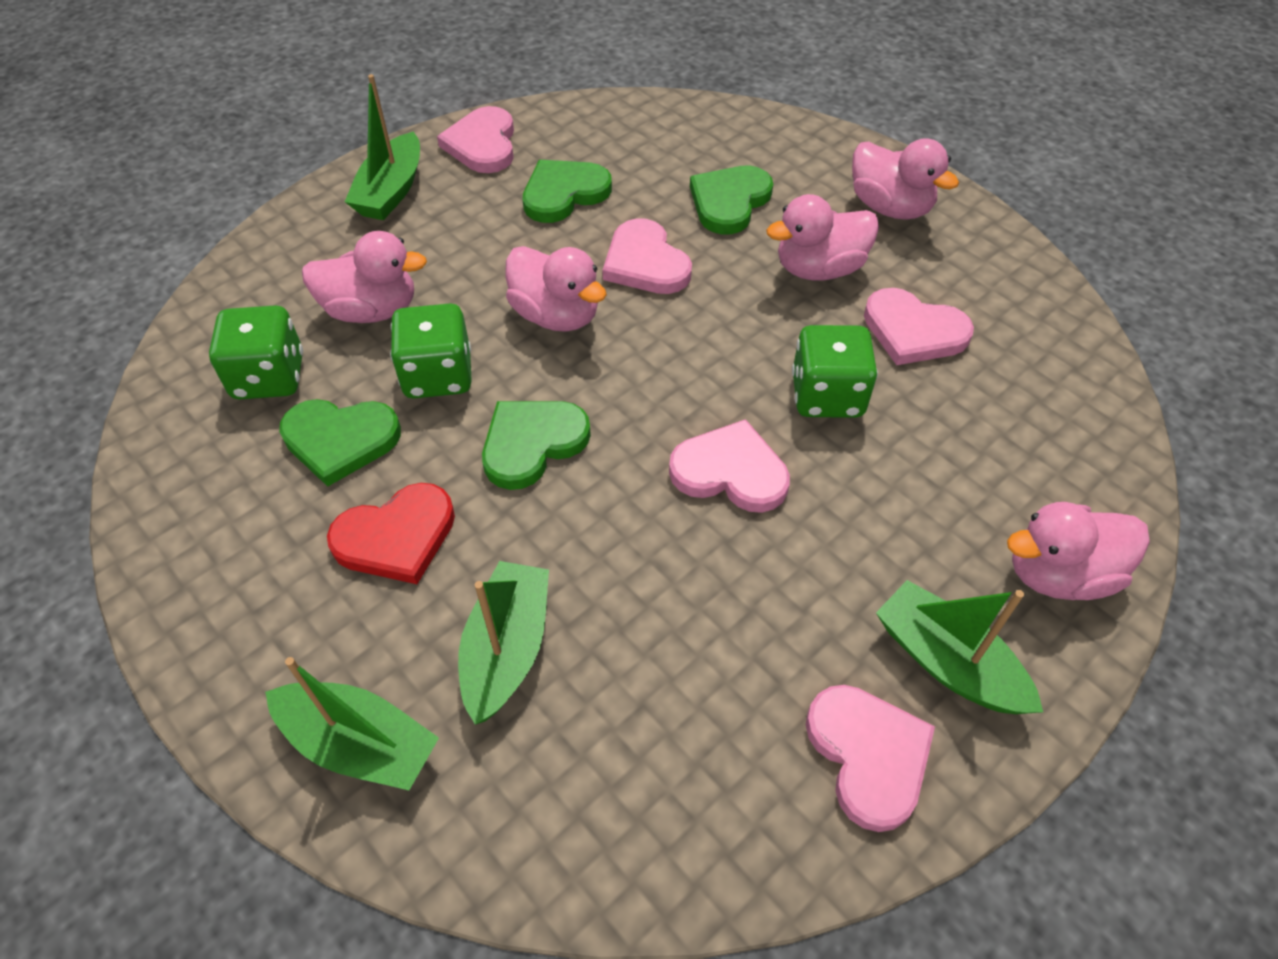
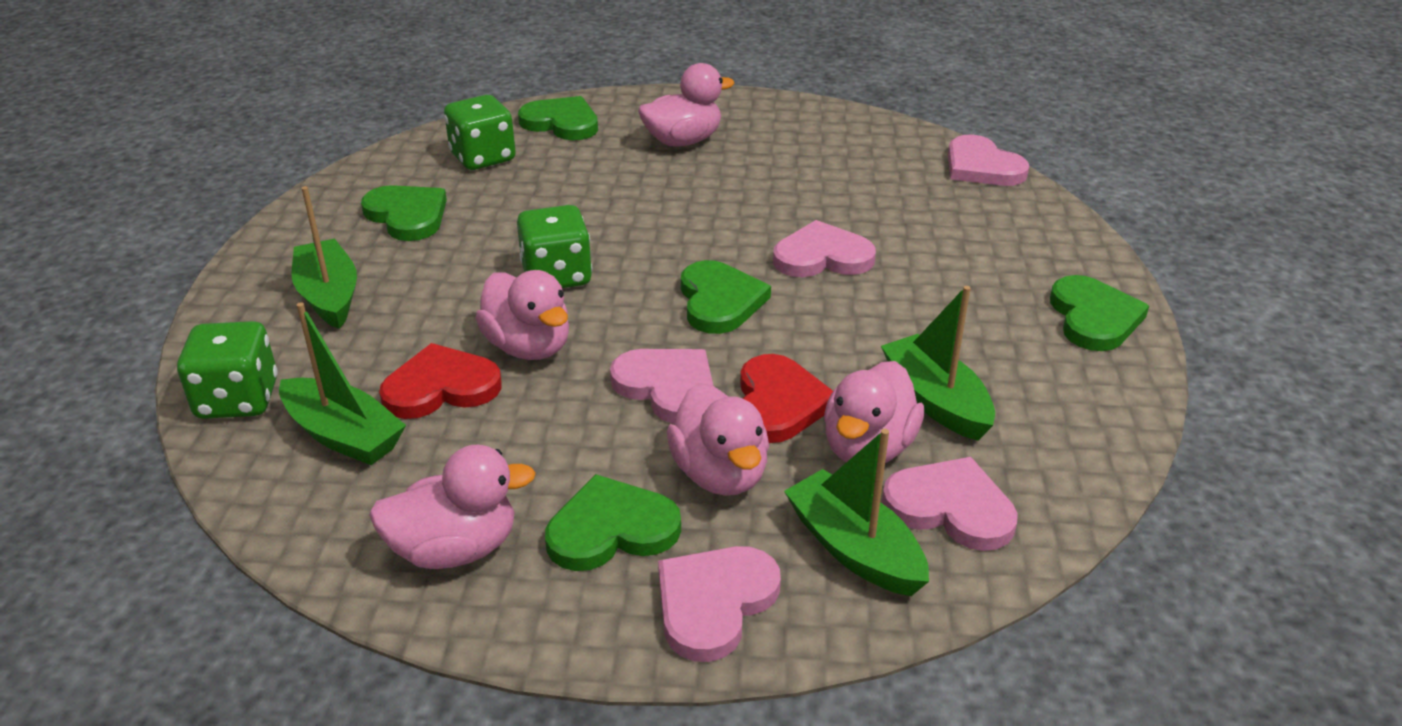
green heart: [279,399,401,487] [482,401,591,490] [523,160,612,223] [690,166,773,234] = 4 -> [361,185,447,241] [518,96,598,140] [545,474,681,571] [681,260,771,334] [1050,275,1149,351] = 5
red heart: [327,483,455,584] = 1 -> [379,343,502,419] [740,354,833,443] = 2

